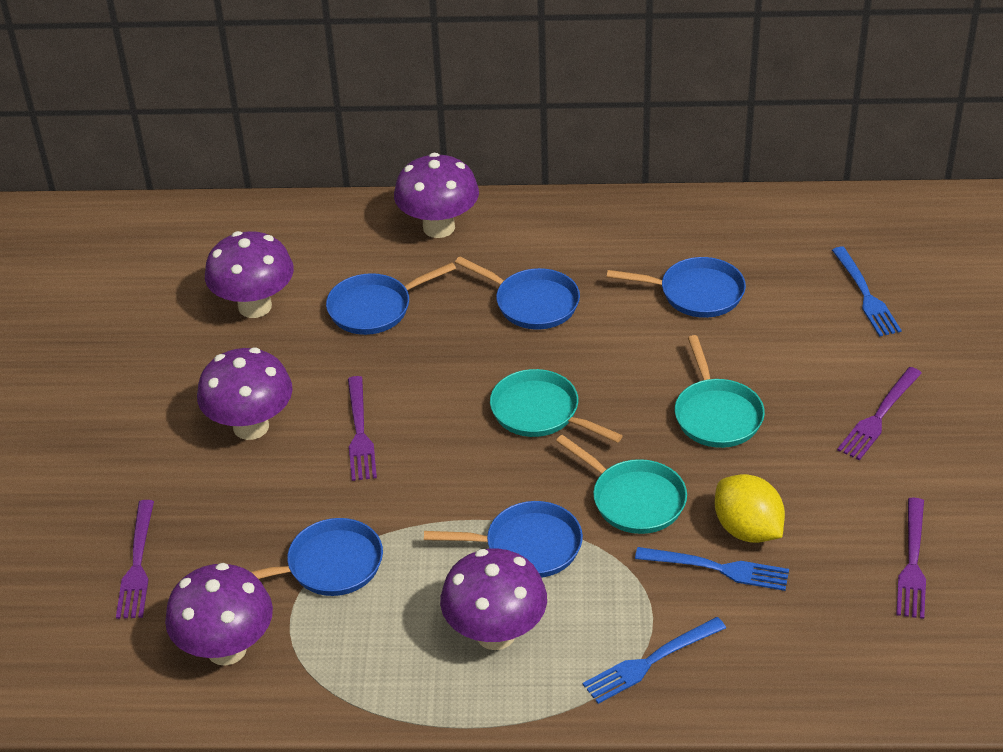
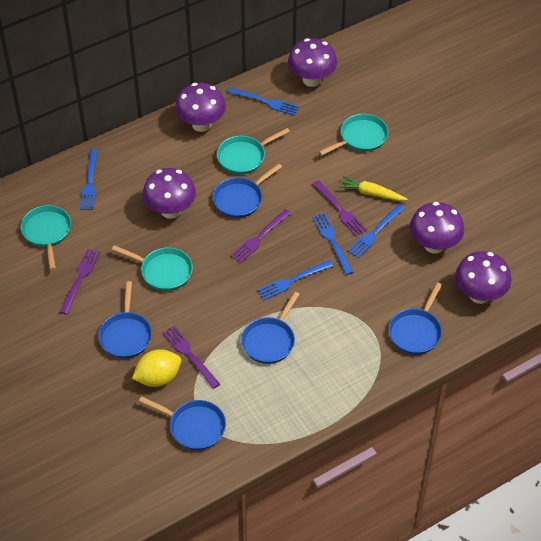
blue fork: [583,617,726,704] [635,547,789,591] [832,247,902,337] = 3 -> [80,149,98,210] [228,87,299,116] [257,260,333,301] [312,213,353,275] [348,204,405,258] = 5
turquoise pan: [490,369,623,443] [556,435,687,534] [675,335,765,448] = 3 -> [21,205,71,270] [112,245,193,291] [217,128,290,174] [319,114,388,156] = 4
yellow carrot: none = 0 -> [339,176,408,201] = 1

